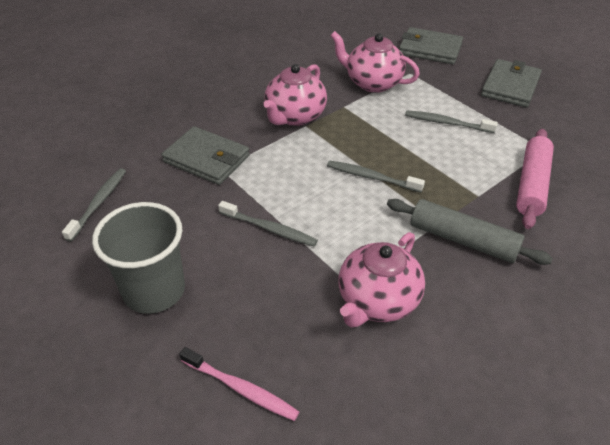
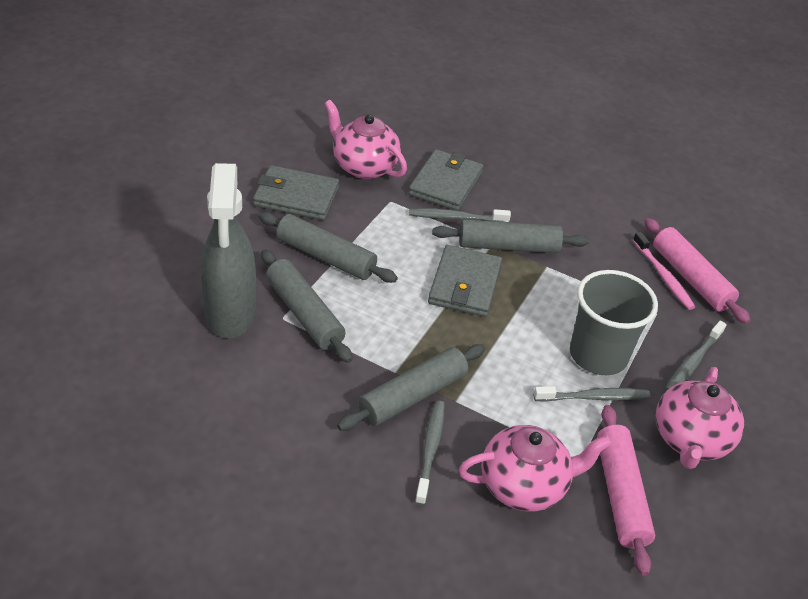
grey rolling pin: [387,199,553,265] = 1 -> [259,212,398,283] [261,249,353,363] [337,344,485,431] [432,219,589,253] = 4
grey spray bottle: none = 0 -> [201,163,256,339] = 1
pink rolling pin: [516,129,554,229] = 1 -> [597,405,655,576] [644,218,750,324] = 2

